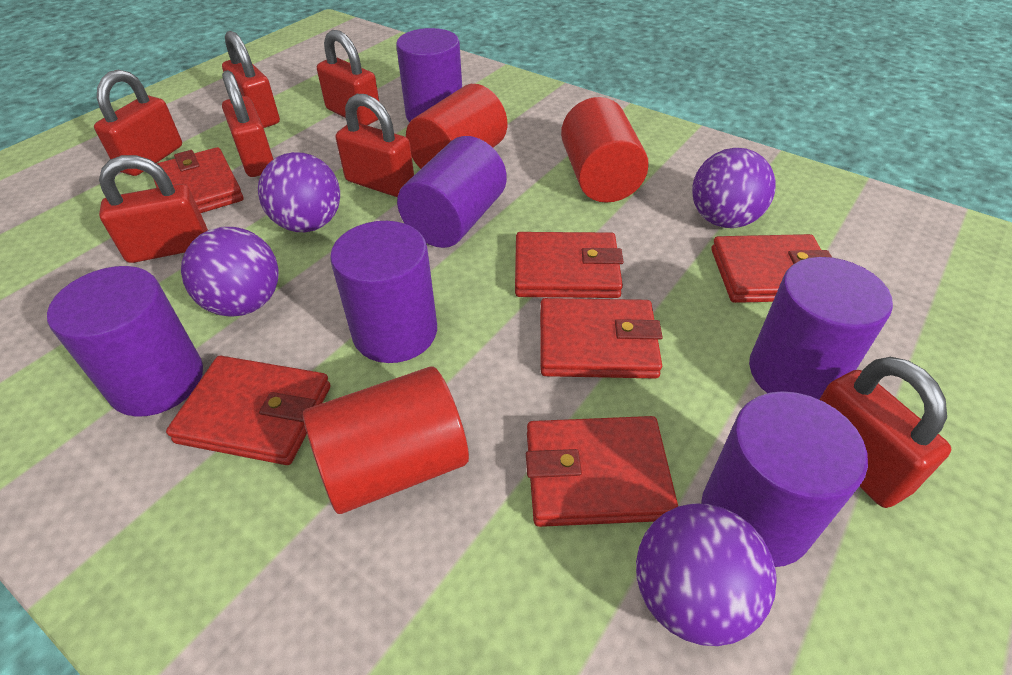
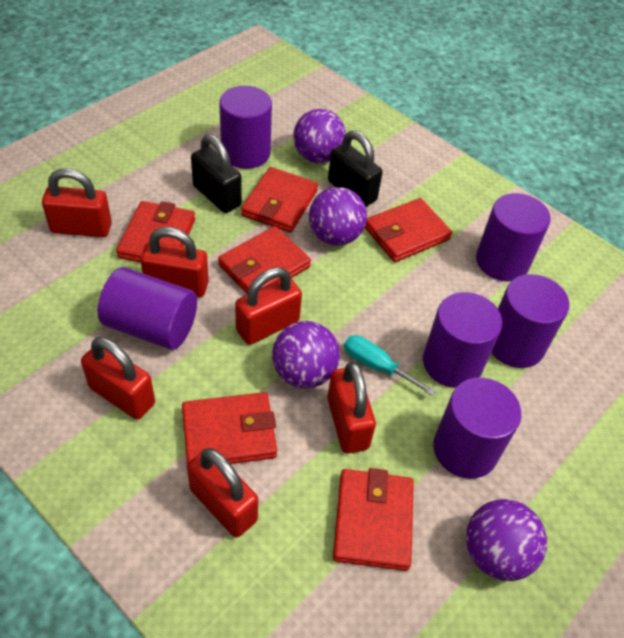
black padlock: none = 0 -> [191,134,242,213] [328,130,383,207] = 2
red cylinder: [303,366,469,514] [406,84,507,169] [561,97,649,203] = 3 -> none = 0
red padlock: [94,70,182,176] [99,155,208,263] [222,31,280,128] [222,70,273,177] [317,30,379,126] [336,94,414,197] [819,357,951,508] = 7 -> [42,168,112,237] [81,337,155,420] [140,227,209,298] [187,448,258,538] [235,267,302,345] [327,362,376,454] = 6
turquoise screwdriver: none = 0 -> [344,335,436,396] = 1

